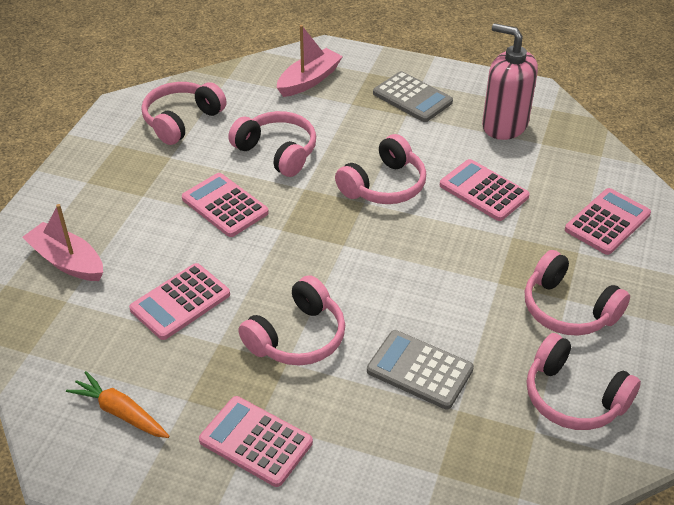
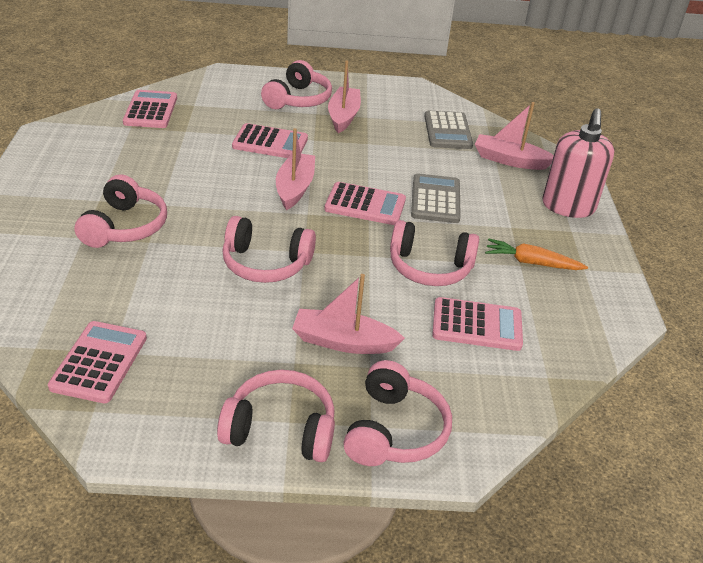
pink boat: [22,204,103,281] [277,25,343,97] = 2 -> [276,128,315,210] [292,274,405,354] [328,61,361,133] [475,102,554,170] = 4

